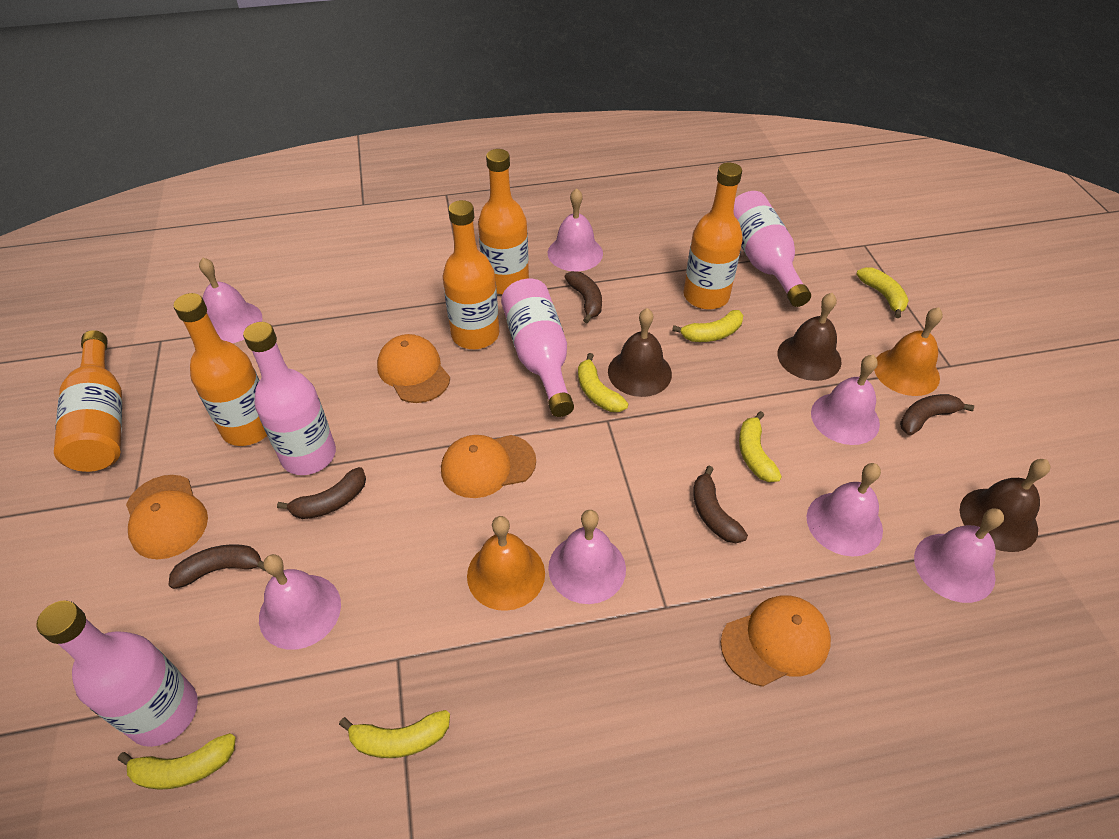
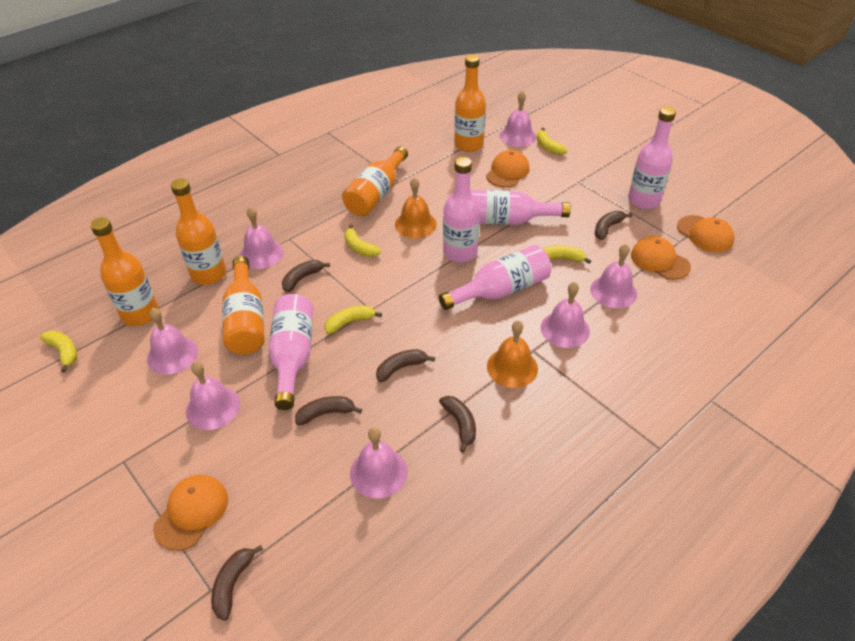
brown banana: [168,544,266,589] [277,467,366,519] [565,271,602,323] [693,466,748,543] [900,394,974,435] = 5 -> [211,545,263,621] [282,260,330,292] [295,396,362,425] [376,349,435,382] [439,396,476,453] [595,211,632,240] = 6
brown bell: [608,308,672,397] [778,293,842,381] [960,459,1051,552] = 3 -> none = 0
pink bottle: [37,601,198,747] [243,322,336,475] [501,279,574,417] [734,191,811,307] = 4 -> [269,294,313,410] [439,245,551,310] [443,157,480,263] [470,190,571,225] [628,107,676,209] = 5
yellow banana: [118,733,236,790] [339,710,450,758] [578,353,628,412] [672,310,743,342] [739,411,782,482] [856,267,909,318] = 6 -> [40,330,77,373] [324,306,382,334] [344,224,381,257] [537,128,567,155] [542,245,591,264] = 5

